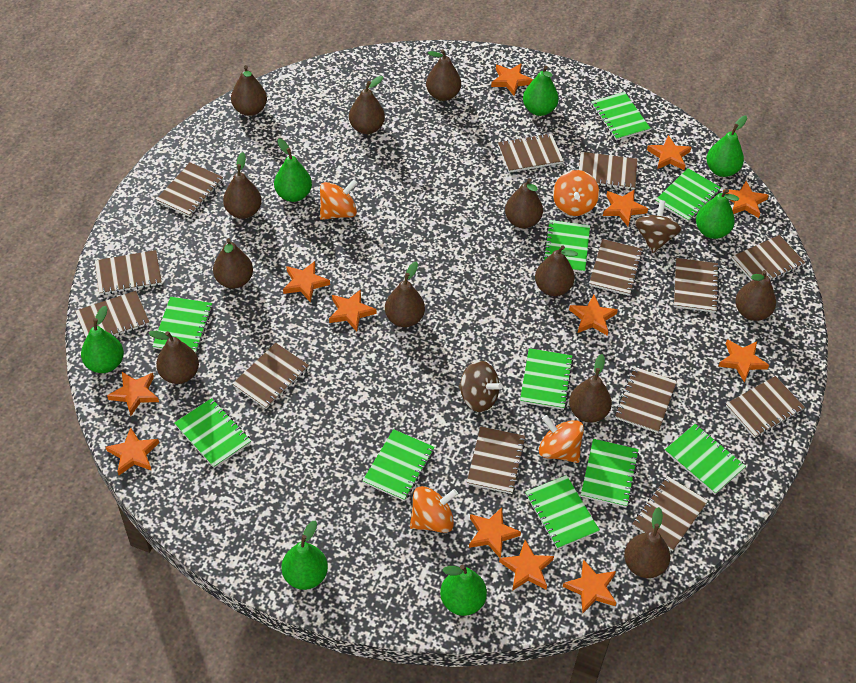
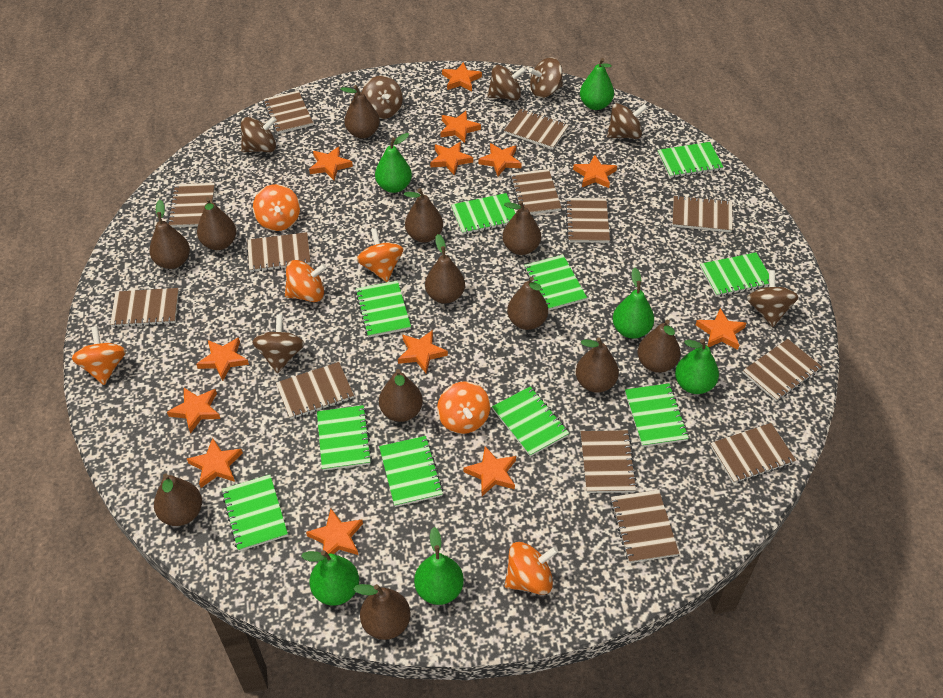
brown spinning top: [459,361,503,412] [635,200,681,253] = 2 -> [241,117,277,152] [252,315,305,373] [362,76,403,119] [487,65,526,101] [529,57,563,98] [607,103,648,139] [747,270,798,327] = 7
green pear: [81,306,124,373] [274,138,312,202] [282,520,328,590] [440,565,487,616] [523,66,559,116] [696,189,739,239] [706,116,747,177] = 7 -> [301,550,359,605] [375,133,412,193] [414,527,464,605] [580,58,614,110] [613,268,654,339] [675,339,719,394] = 6
orange spinning top: [320,179,357,220] [410,486,458,533] [539,415,584,463] [553,170,599,216] = 4 -> [72,326,126,385] [253,184,300,231] [285,260,327,302] [357,228,403,282] [437,381,490,434] [505,542,558,595] = 6

